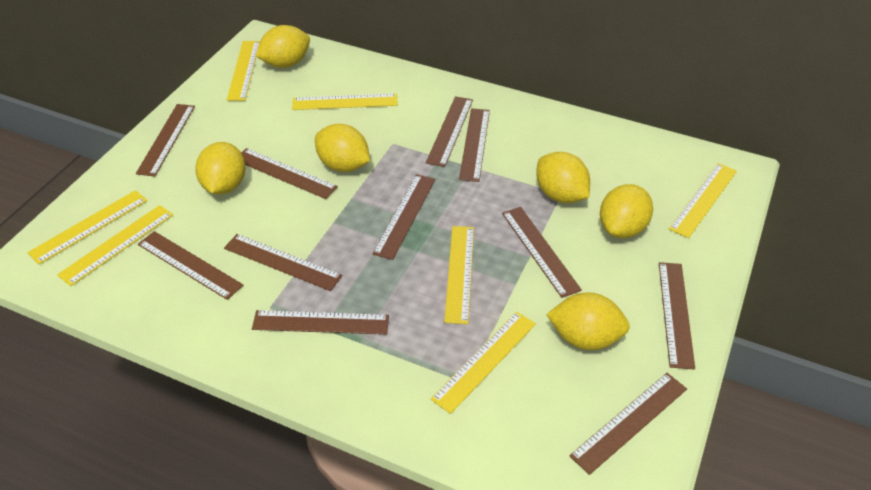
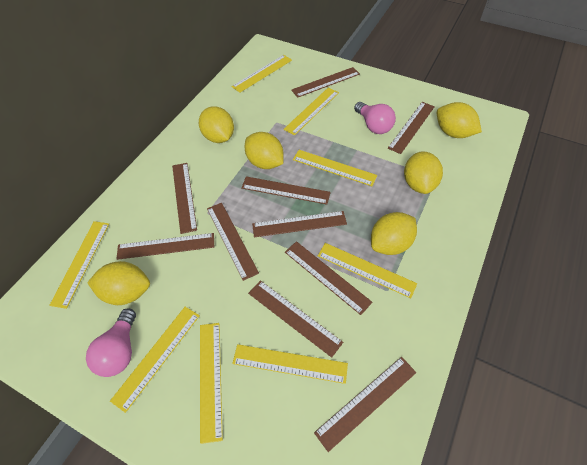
brown ruler: [136,104,195,177] [138,231,244,300] [224,234,342,291] [241,148,338,199] [252,310,389,335] [372,174,435,260] [426,96,473,167] [459,108,490,182] [502,207,582,298] [569,373,687,475] [659,262,695,370] = 11 -> [117,233,214,260] [172,163,197,234] [207,203,259,281] [241,176,331,205] [248,280,343,358] [252,211,347,237] [285,241,372,315] [291,67,360,98] [314,357,416,452] [388,102,435,154] = 10
pink light bulb: none = 0 -> [86,309,136,377] [354,102,396,134] = 2
yellow ruler: [27,190,147,264] [57,205,173,286] [227,41,260,101] [292,93,398,110] [431,312,536,414] [444,226,474,324] [669,163,737,238] = 7 -> [49,221,109,309] [110,307,200,413] [200,323,223,444] [231,55,292,93] [232,344,348,384] [284,88,339,135] [293,150,377,186] [318,243,417,298] = 8

